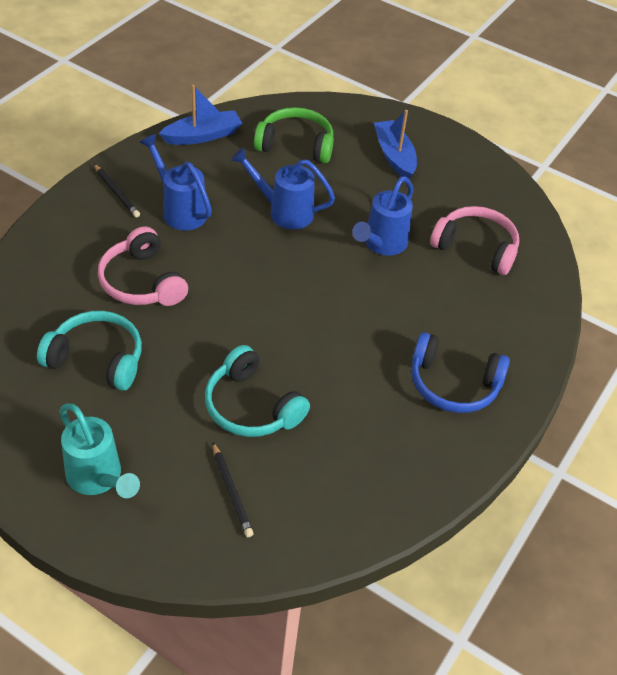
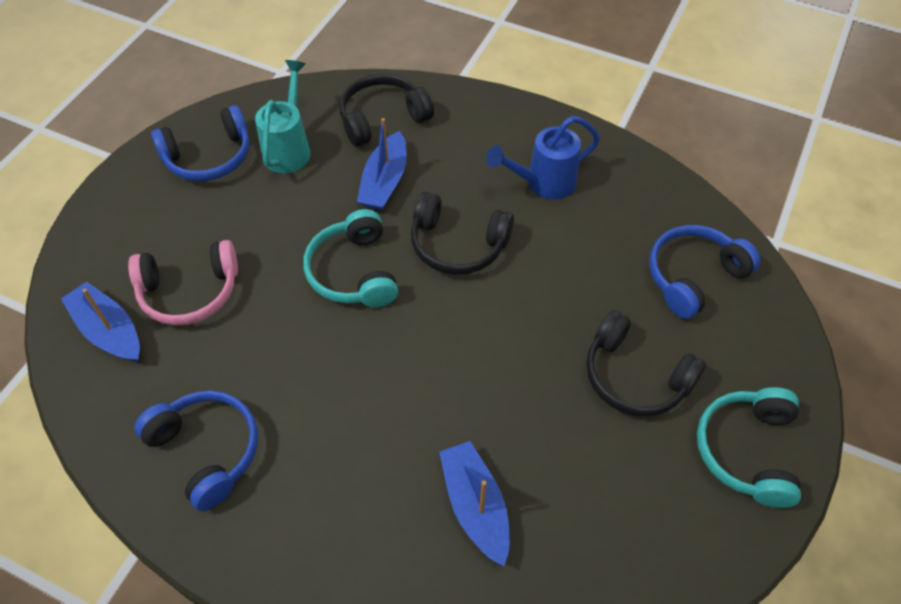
black headphones: none = 0 -> [339,74,434,147] [411,192,514,275] [586,310,707,416] = 3
black pencil: [94,164,140,218] [213,442,254,537] = 2 -> none = 0
blue boat: [159,84,242,145] [374,110,417,179] = 2 -> [61,281,140,362] [357,118,407,210] [439,441,510,566] = 3
blue headphones: [412,332,510,413] = 1 -> [135,390,258,511] [151,105,250,181] [649,225,761,319] = 3
blue watering can: [139,134,212,231] [231,147,335,229] [352,176,413,256] = 3 -> [486,116,600,200] = 1
green headphones: [254,107,334,163] = 1 -> none = 0
pink headphones: [98,227,188,306] [430,206,519,275] = 2 -> [128,240,238,325] = 1

